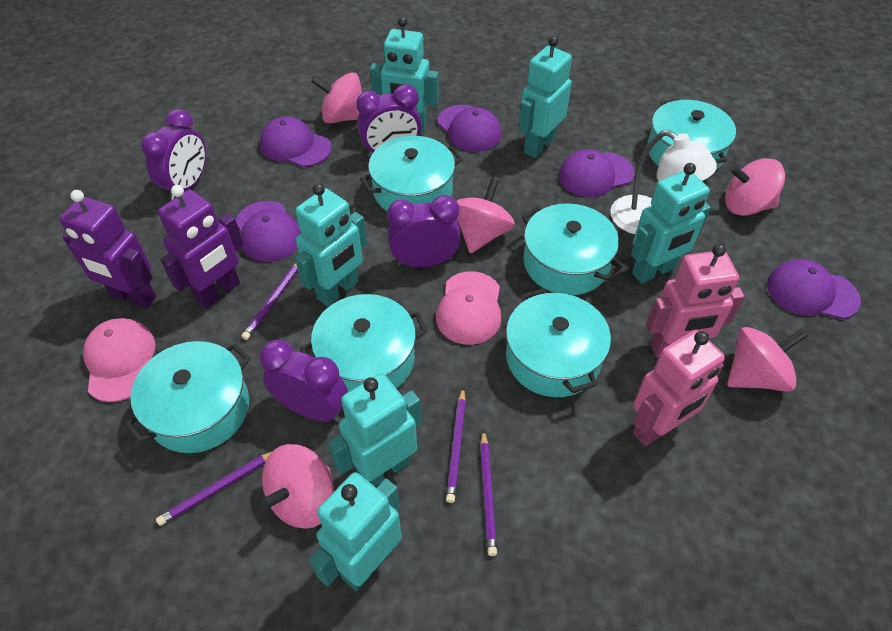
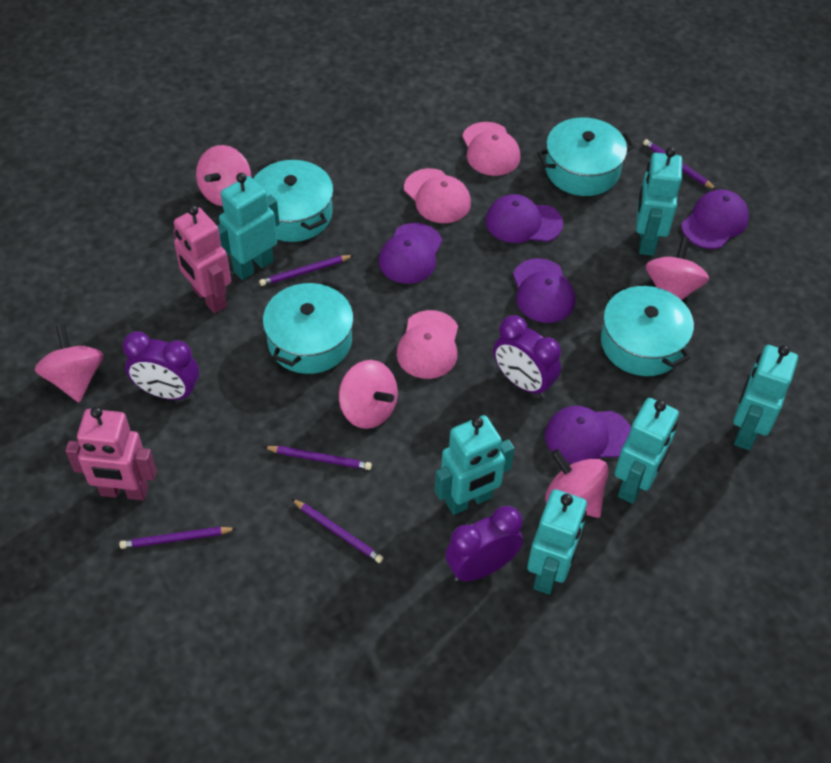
pink cap: [83,318,156,402] [436,271,501,345] = 2 -> [397,310,458,379] [404,168,471,223] [462,122,520,176] = 3
purple clock: [141,109,206,200] [260,340,348,422] [356,84,422,157] [387,195,461,267] = 4 -> [123,331,199,400] [445,506,523,582] [493,315,561,398] = 3
purple pencil: [156,451,273,526] [242,263,298,340] [446,387,466,503] [480,430,497,556] = 4 -> [119,527,237,549] [259,255,354,286] [264,446,372,470] [292,499,383,563] [643,139,717,190] = 5
purple robot: [59,190,156,308] [158,185,244,308] = 2 -> none = 0
turquoise pot: [124,341,250,453] [300,294,427,392] [360,136,463,211] [506,288,611,397] [522,203,622,295] [647,98,736,170] = 6 -> [253,160,333,242] [263,280,354,374] [537,117,635,196] [601,284,694,376] = 4
white lamp: [610,130,717,234] = 1 -> none = 0

